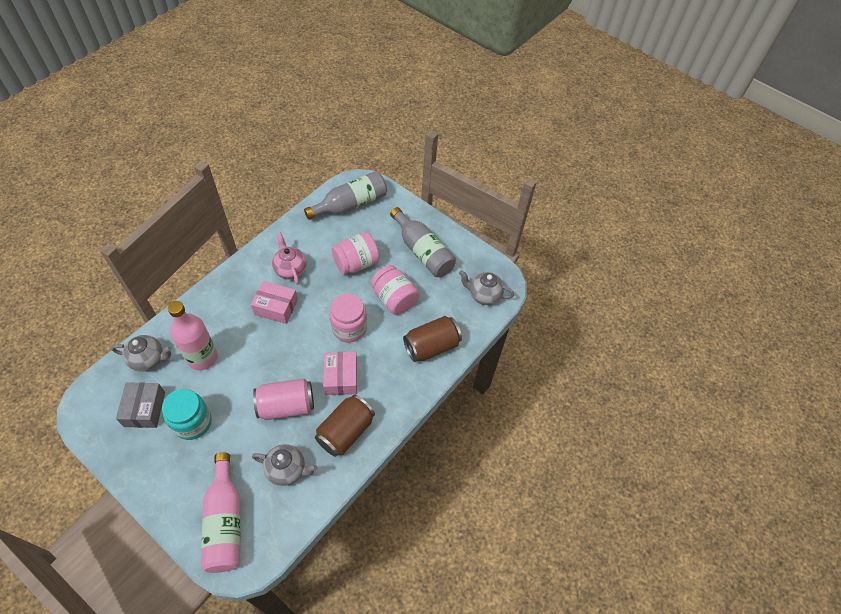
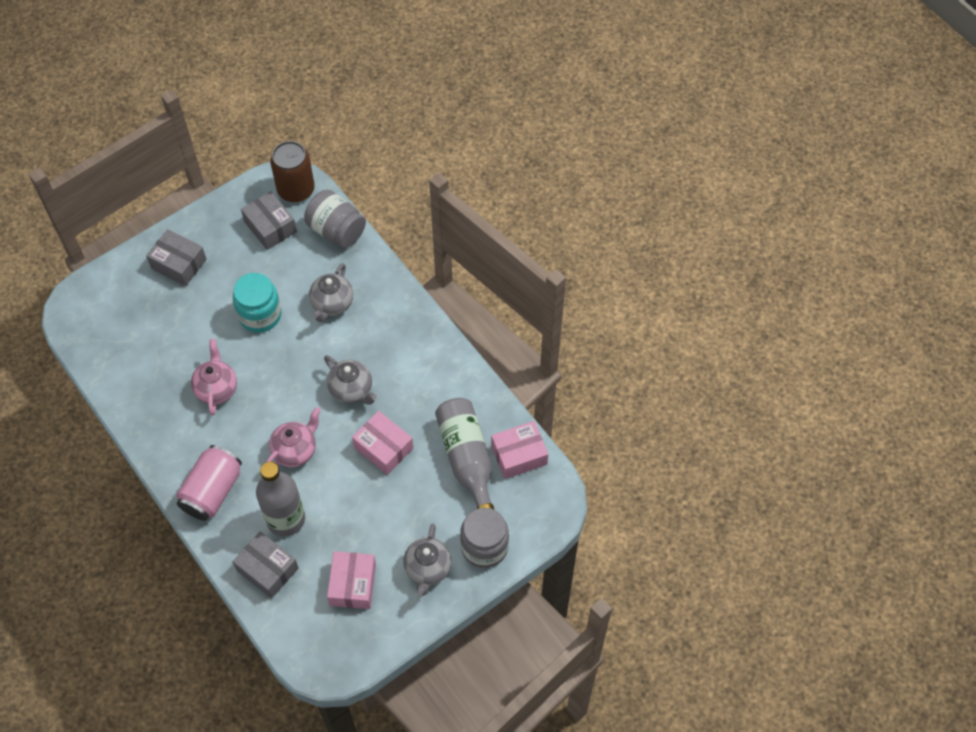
brown can: [315,394,375,457] [403,316,462,362] = 2 -> [270,141,315,202] = 1
grey box: [116,382,165,428] = 1 -> [146,229,207,286] [233,532,299,598] [241,191,297,250] = 3
grey jar: none = 0 -> [304,190,366,248] [460,508,509,568] = 2
pink bottle: [168,301,218,370] [201,452,240,573] = 2 -> none = 0
pink box: [251,281,298,324] [323,352,357,395] = 2 -> [327,551,376,609] [352,411,413,475] [491,421,548,479] = 3
pink jar: [329,294,367,342] [332,232,380,275] [371,265,419,315] = 3 -> none = 0
pink teapot: [272,232,307,285] = 1 -> [191,339,237,415] [266,407,320,467] = 2

